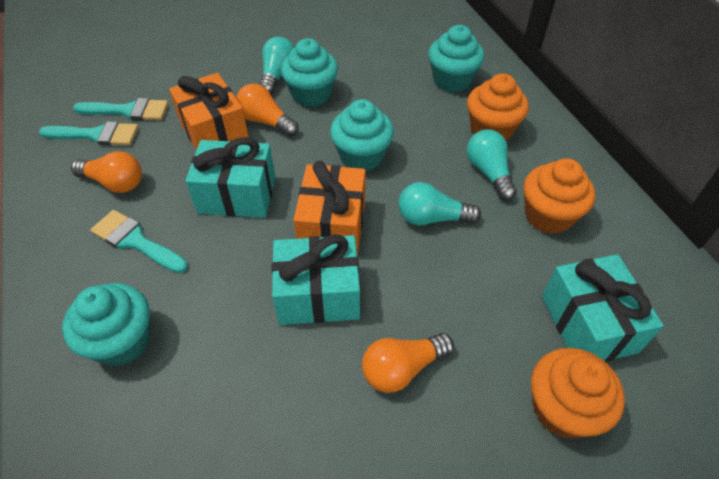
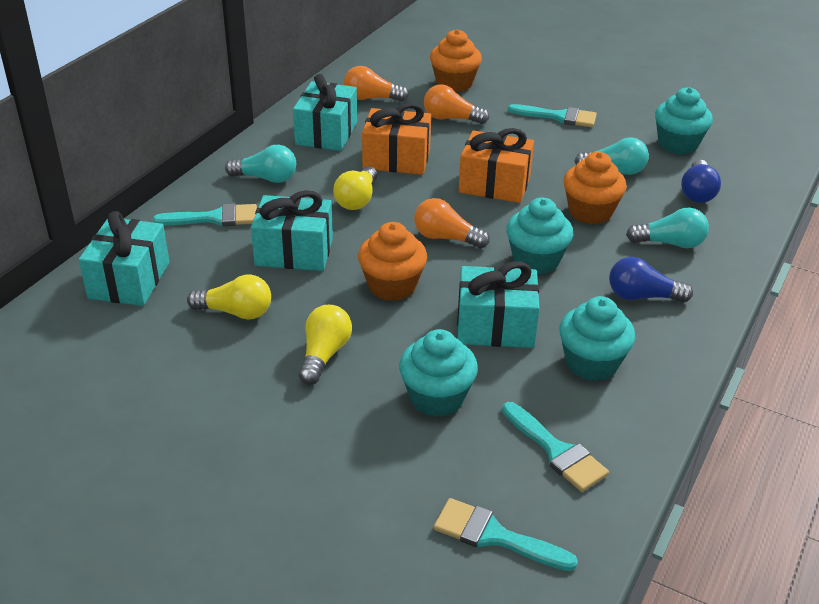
blue light bulb: none = 0 -> [609,257,693,303] [681,160,721,203] = 2
turquoise brush: [39,121,139,146] [73,98,169,121] [90,210,188,273] = 3 -> [153,203,257,226] [434,498,578,571] [502,402,609,492] [508,104,597,127] = 4
turquoise gift: [185,138,275,218] [271,234,360,325] [542,254,664,362] = 3 -> [79,211,169,306] [251,190,333,271] [293,74,357,151] [457,261,540,348] = 4
yellow light bulb: none = 0 -> [187,275,271,320] [299,305,352,385] [333,166,377,210] = 3

